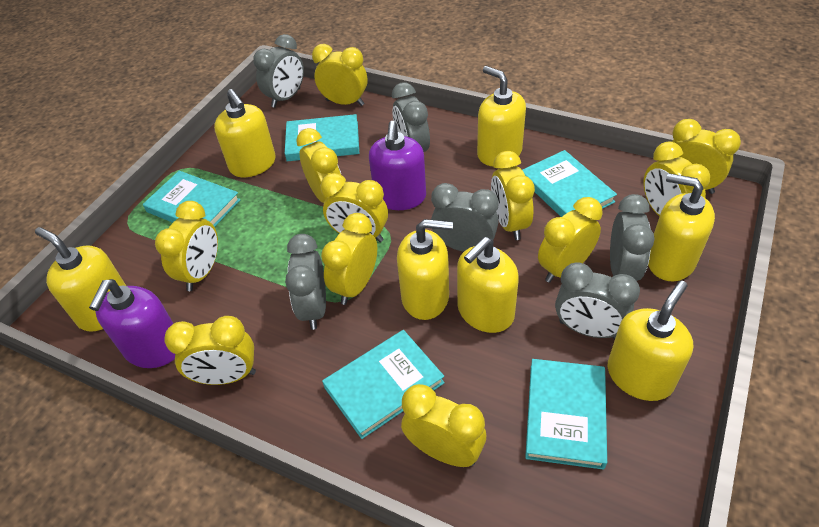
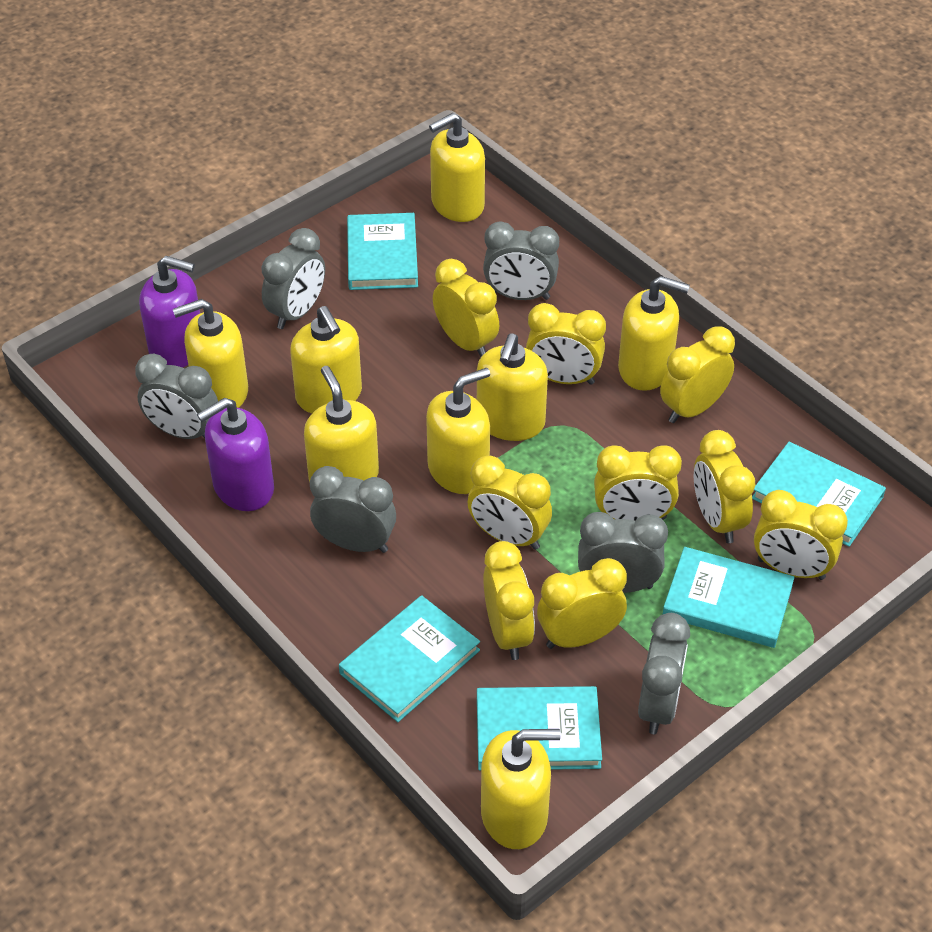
yellow clock: [155,201,218,291] [164,316,256,385] [296,128,341,203] [312,44,368,106] [320,173,388,242] [321,213,377,305] [401,384,486,467] [491,151,535,240] [538,197,603,283] [643,142,710,216] [672,119,741,194] = 11 -> [433,259,499,357] [468,455,552,550] [483,541,535,660] [526,303,606,385] [537,558,627,649] [594,445,682,521] [660,327,735,423] [694,430,755,543] [754,490,848,580] = 9
yellow soap dispenser: [35,227,126,332] [214,89,276,177] [397,219,453,320] [457,237,519,333] [477,66,526,166] [607,281,693,401] [648,173,715,281] = 7 -> [173,299,248,408] [290,306,362,413] [304,366,379,483] [426,368,490,494] [429,113,485,222] [477,333,548,441] [481,729,561,849] [618,276,690,391] = 8

